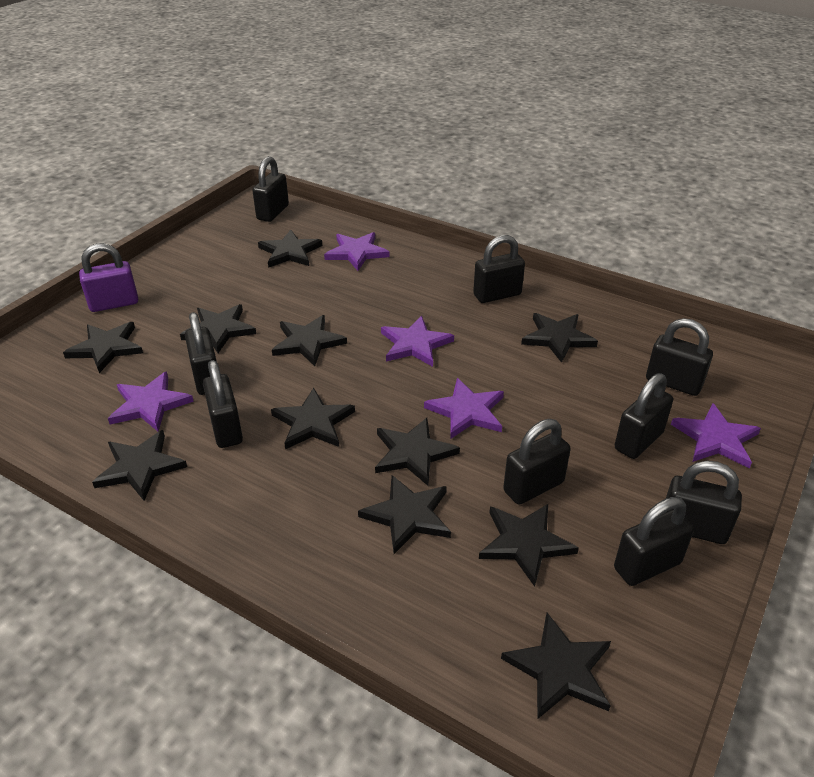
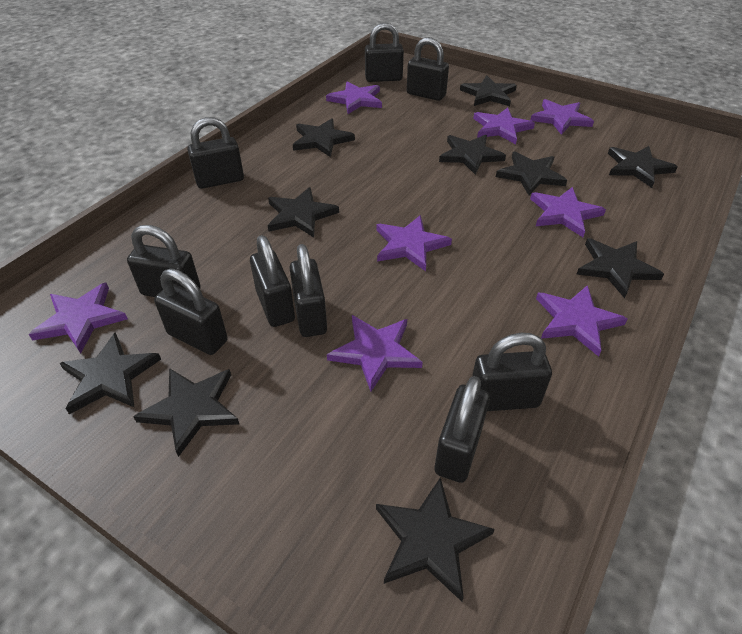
black star: [63,322,143,373] [92,430,187,501] [180,304,256,353] [258,230,322,268] [271,388,355,449] [272,315,347,366] [358,475,451,554] [375,418,460,486] [479,504,579,587] [501,613,611,719] [521,313,598,363] = 11 -> [59,333,161,414] [133,368,239,457] [268,187,339,238] [293,118,355,157] [376,477,495,602] [439,135,506,175] [460,76,517,106] [496,151,567,195] [576,238,664,298] [608,146,677,188] = 10
purple padlock: [79,243,138,312] = 1 -> none = 0
purple star: [108,372,194,431] [324,232,390,271] [381,316,454,367] [424,378,504,439] [671,403,761,468] = 5 -> [28,282,128,353] [326,81,382,114] [327,315,423,392] [377,215,452,271] [473,108,535,144] [530,99,594,135] [530,187,606,237] [536,285,628,357] = 8

